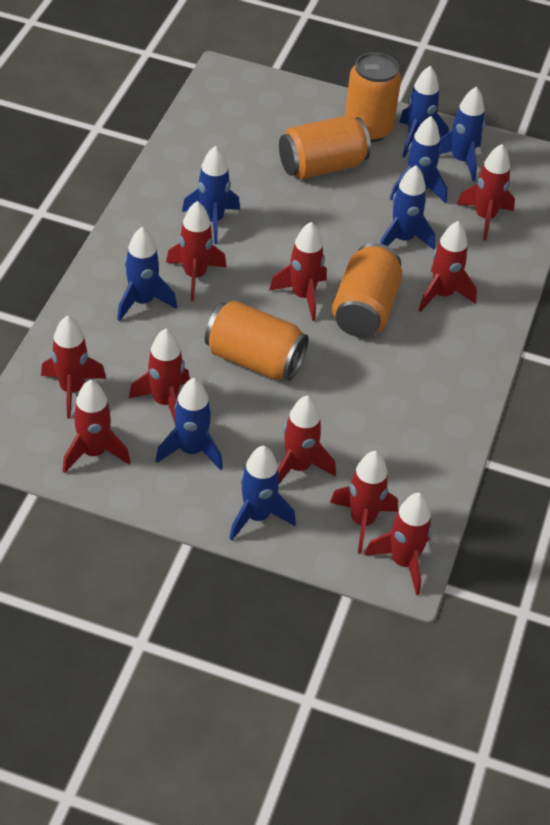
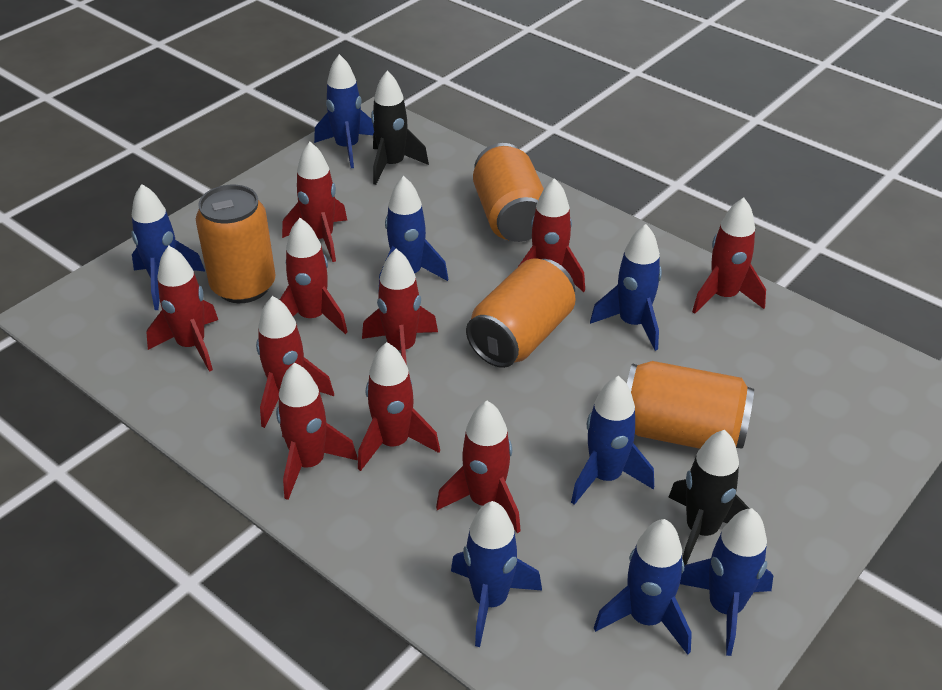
black rocket: none = 0 -> [371,71,429,185] [668,430,750,566] = 2

